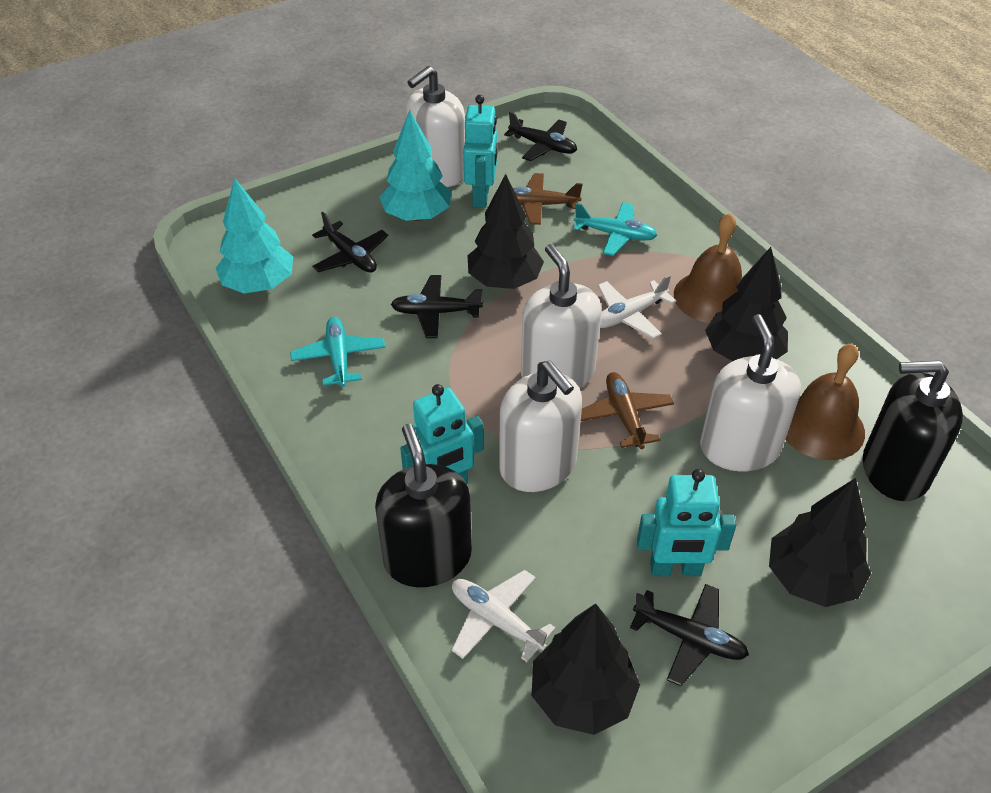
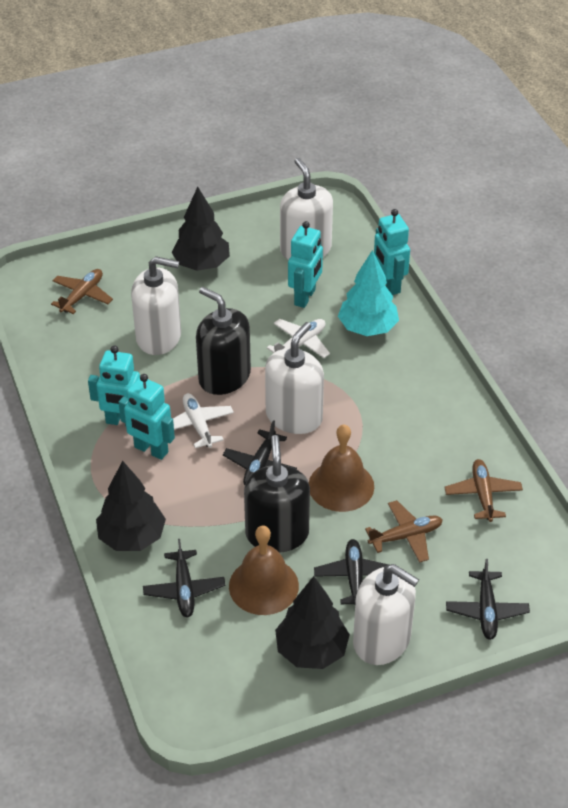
black tree: [467,174,544,289] [532,603,640,735] [705,247,788,361] [769,478,871,607] = 4 -> [96,461,166,551] [172,187,230,271] [275,576,350,669] = 3
brown plane: [513,173,583,225] [581,372,674,449] = 2 -> [51,269,113,314] [365,500,443,563] [445,459,523,522] = 3
turquoise plane: [290,317,385,387] [573,202,657,256] = 2 -> none = 0
turquoise robot: [400,384,484,484] [463,95,497,208] [637,469,736,576] = 3 -> [88,346,140,426] [119,374,175,460] [288,221,323,308] [374,209,410,295] = 4
turquoise tree: [215,178,293,293] [380,110,451,221] = 2 -> [338,250,399,336] = 1

